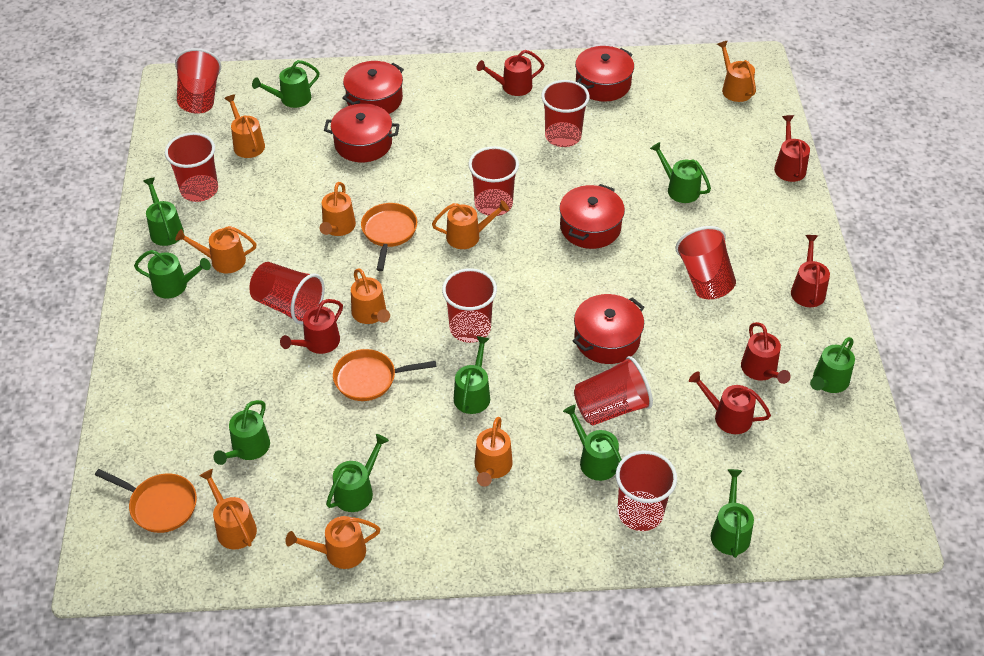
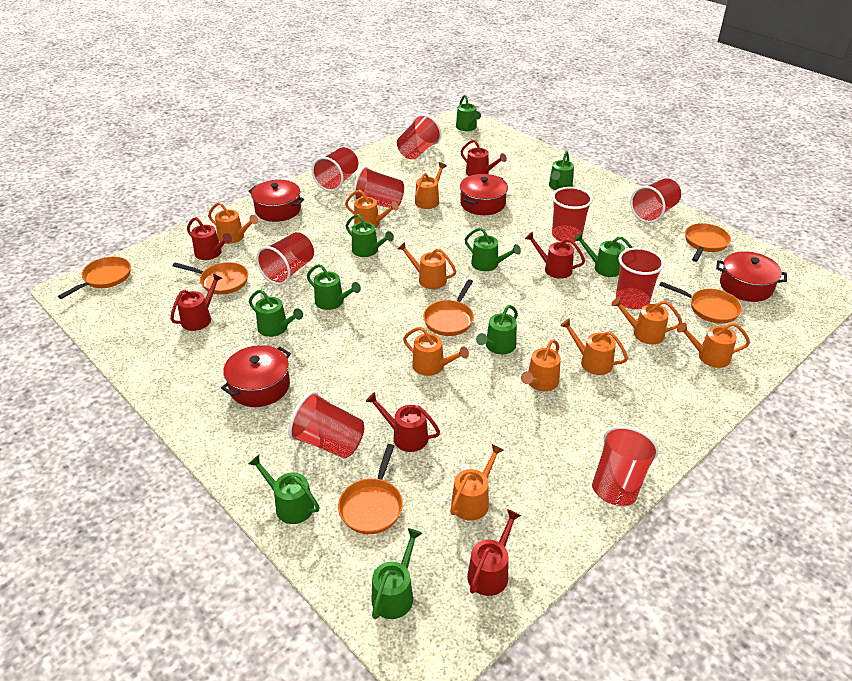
orange pan: [95,469,197,533] [333,349,436,401] [361,203,417,271] = 3 -> [58,257,131,299] [173,262,248,295] [338,444,403,534] [423,279,474,336] [659,282,742,324] [685,223,731,262] = 6
orange watering can: [175,226,256,274] [199,469,257,550] [224,94,265,158] [286,516,380,569] [320,182,356,236] [351,269,390,324] [432,200,509,249] [474,417,513,487] [717,40,756,102] = 9 -> [208,202,258,244] [345,190,399,228] [398,242,457,289] [403,327,469,376] [415,162,447,209] [450,444,504,521] [521,339,561,391] [560,319,628,375] [611,297,682,344] [677,323,750,368] = 10
red pot: [324,104,400,162] [342,61,404,114] [559,184,625,249] [573,294,644,364] [575,46,634,102] = 5 -> [221,345,291,407] [248,180,304,222] [460,174,508,215] [716,251,787,302] = 4

